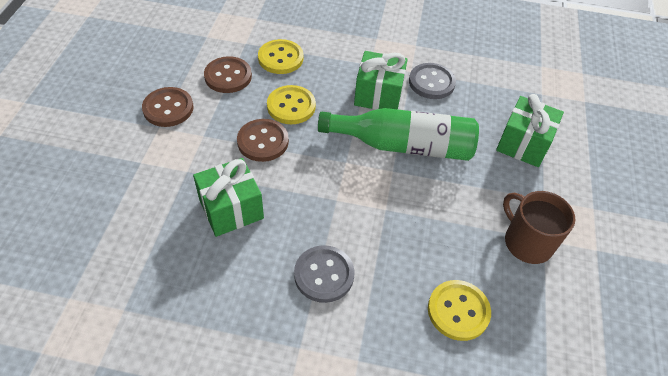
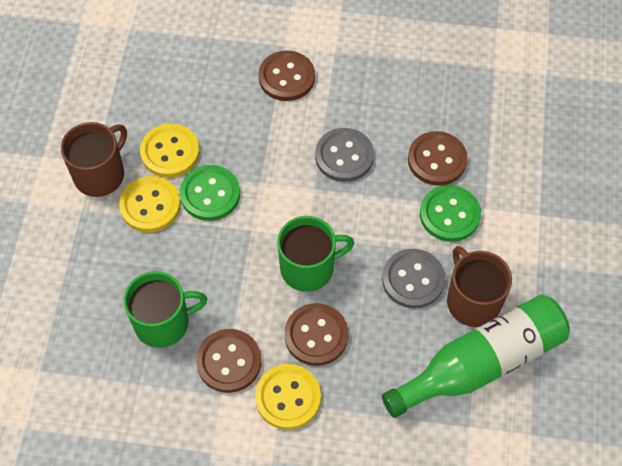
brown button: [142,87,193,127] [204,56,252,93] [237,119,289,162] = 3 -> [196,329,261,393] [258,50,315,101] [284,303,348,366] [408,131,467,186] = 4
brown mug: [503,191,575,264] = 1 -> [61,122,127,197] [447,246,512,327] = 2
green button: none = 0 -> [180,165,240,221] [420,185,481,242] = 2
green gift: [193,158,264,237] [354,51,408,110] [496,94,564,167] = 3 -> none = 0
green mug: none = 0 -> [124,271,207,348] [277,216,354,292] = 2

